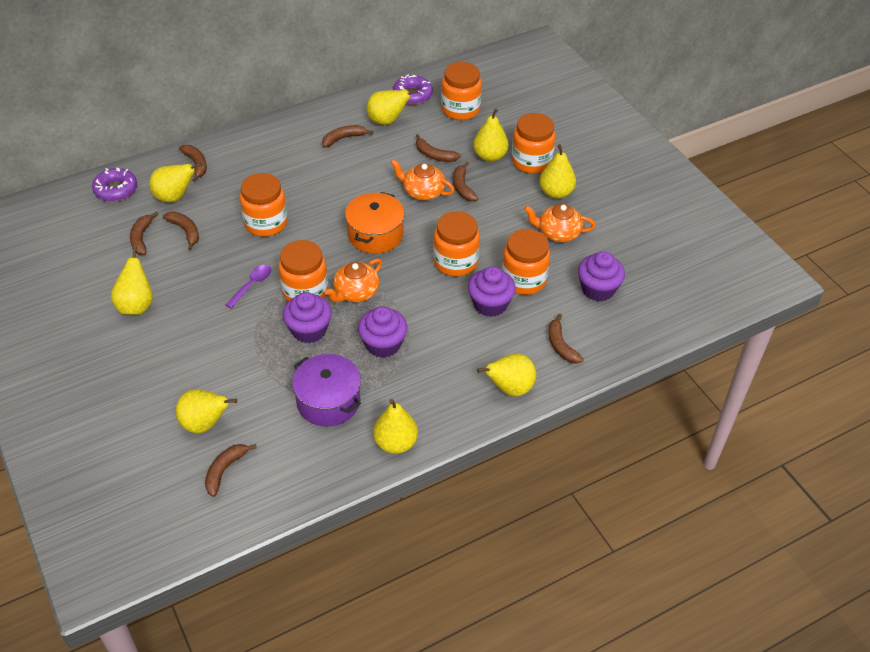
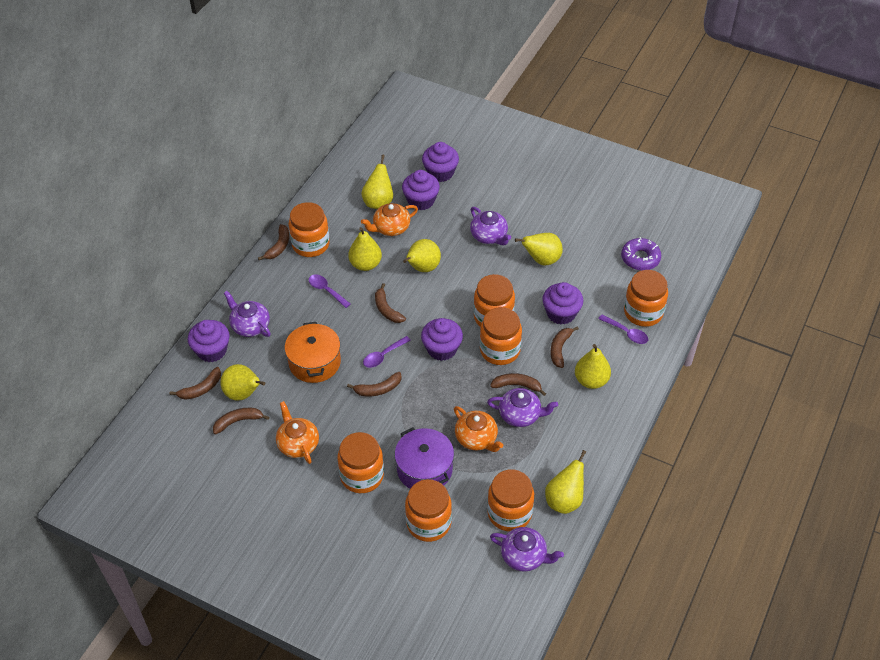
brown banana: [130,212,158,255] [163,212,199,250] [179,145,207,182] [205,444,257,497] [322,125,373,148] [416,134,461,162] [453,162,478,201] [548,314,584,364] = 8 -> [170,367,221,400] [213,408,269,434] [258,224,289,260] [347,372,402,396] [375,283,406,323] [490,373,546,396] [551,326,579,368] = 7
orange jar: [240,173,288,237] [279,240,328,301] [433,211,480,277] [441,62,482,120] [502,229,550,295] [512,113,556,174] = 6 -> [289,202,330,257] [337,432,384,493] [405,479,452,542] [474,274,515,327] [480,307,522,365] [487,469,534,531] [624,270,668,327] = 7
purple cupcake: [283,292,332,343] [358,306,407,358] [468,266,516,317] [578,251,625,301] = 4 -> [188,320,230,362] [402,170,440,210] [421,318,463,361] [422,142,459,182] [542,282,583,324] = 5
purple donut: [92,168,137,202] [393,75,433,105] = 2 -> [621,237,661,271] = 1
purple spoon: [225,265,272,309] = 1 -> [309,274,351,308] [363,336,411,368] [598,315,648,344] = 3
purple teapot: none = 0 -> [224,291,271,337] [470,207,511,245] [487,388,558,427] [490,527,564,571] = 4
yellow pear: [111,246,153,315] [149,163,202,202] [175,389,237,433] [367,89,418,125] [373,399,418,454] [473,108,509,162] [477,354,536,397] [539,144,576,199] = 8 -> [220,364,265,401] [348,227,382,271] [361,155,393,209] [403,239,441,272] [515,233,563,265] [545,450,586,514] [575,344,611,389] = 7

